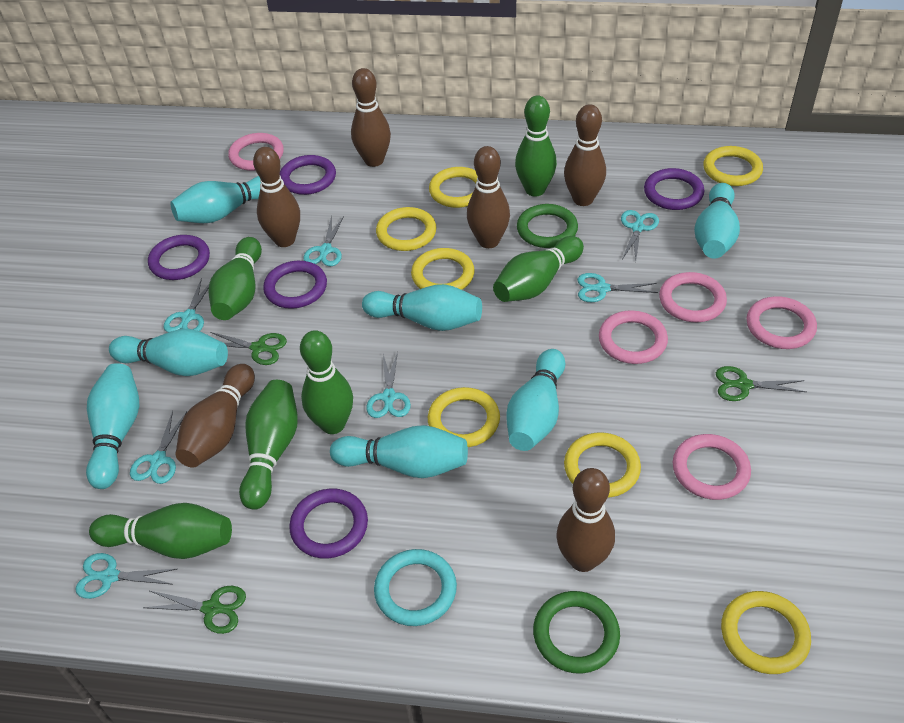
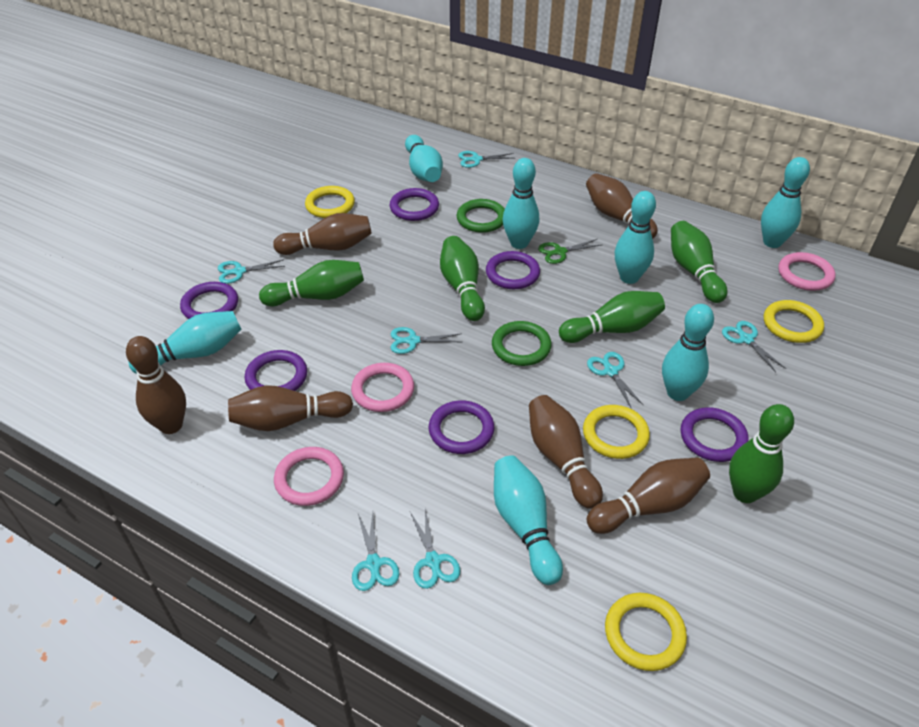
green bowling pin: [89,503,232,559] [209,237,262,320] [239,380,298,510] [300,330,353,434] [493,236,584,302] [515,95,557,196] = 6 -> [259,260,364,306] [440,236,485,321] [559,291,665,343] [671,221,728,303] [729,404,794,503] = 5
green scissors: [143,586,246,634] [210,332,287,365] [716,366,806,401] = 3 -> [538,239,601,264] = 1
pink ring: [228,133,284,171] [599,310,668,364] [659,272,727,322] [673,434,751,500] [747,296,817,349] = 5 -> [274,447,344,506] [351,363,414,412] [778,252,836,291] = 3
purple ring: [148,235,210,280] [263,261,327,309] [280,155,336,195] [289,489,368,559] [644,168,704,210] = 5 -> [180,282,238,319] [244,350,307,391] [390,188,439,221] [429,400,494,454] [486,251,540,289] [681,407,749,462] = 6
turquoise ring: [374,549,457,626] = 1 -> none = 0
yellow ring: [376,207,436,251] [411,248,475,290] [428,387,500,447] [429,167,478,208] [564,432,641,498] [703,146,763,186] [721,591,811,674] = 7 -> [305,186,355,218] [583,405,650,459] [605,593,687,671] [764,300,824,343] = 4

